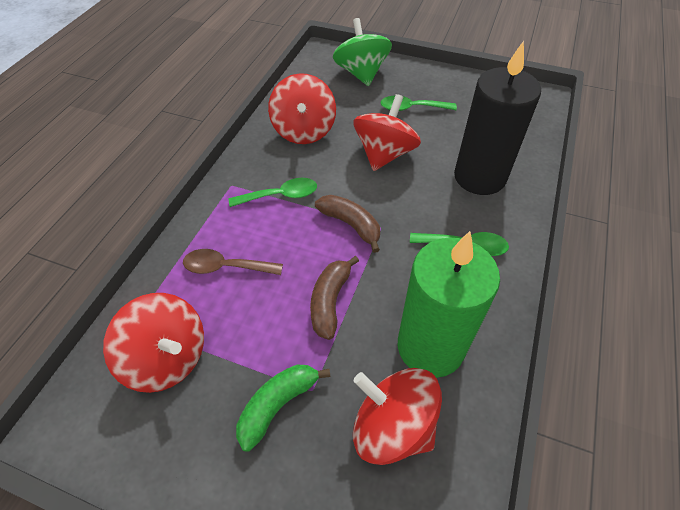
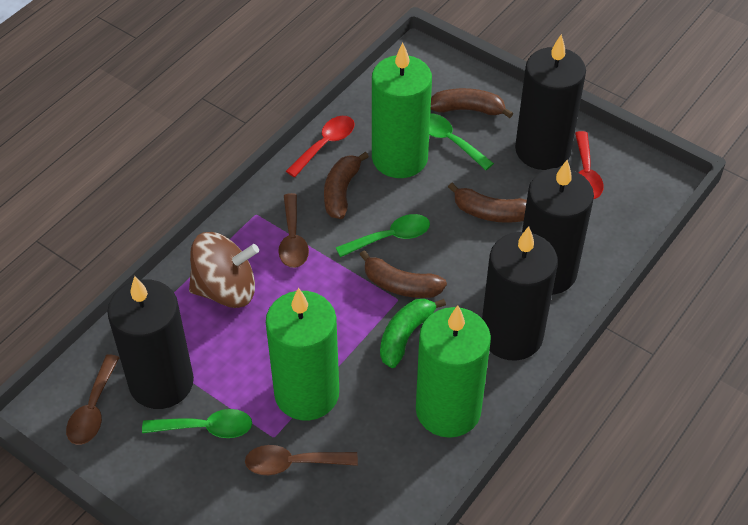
black candle: [454,41,541,195] = 1 -> [107,276,194,409] [482,226,558,361] [515,34,586,170] [522,160,594,295] = 4
brown banana: [310,256,359,340] [315,195,380,253] = 2 -> [324,152,369,219] [360,250,447,298] [431,88,513,118] [448,183,527,223] = 4
brown spinning top: none = 0 -> [189,232,259,308] = 1
brown spoon: [183,249,283,275] = 1 -> [66,354,120,445] [245,445,358,475] [278,193,309,268] = 3
green candle: [398,231,500,378] = 1 -> [266,288,339,421] [372,43,432,178] [416,306,491,438] = 3
green spinning top: [333,18,392,86] = 1 -> none = 0
red spinning top: [103,293,204,393] [268,73,336,144] [353,94,421,171] [353,368,442,465] = 4 -> none = 0
red spoon: none = 0 -> [286,116,355,177] [575,131,603,199] = 2

